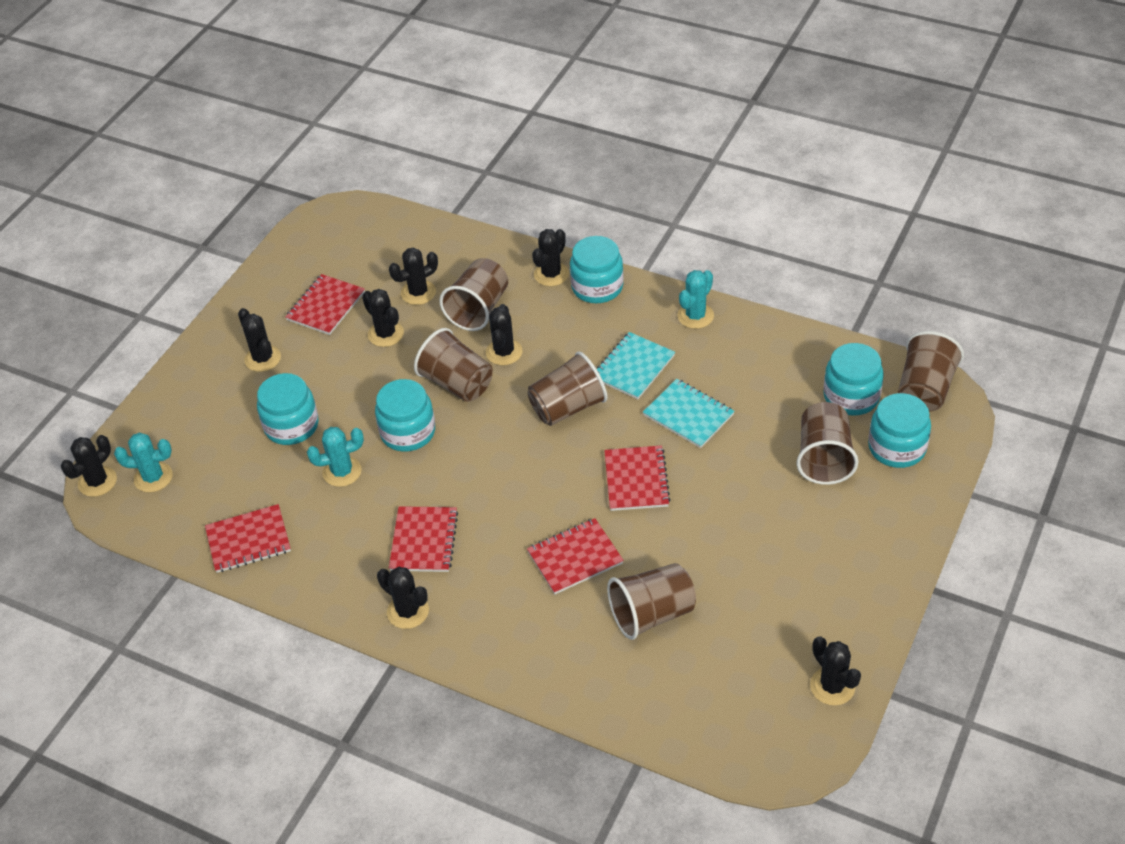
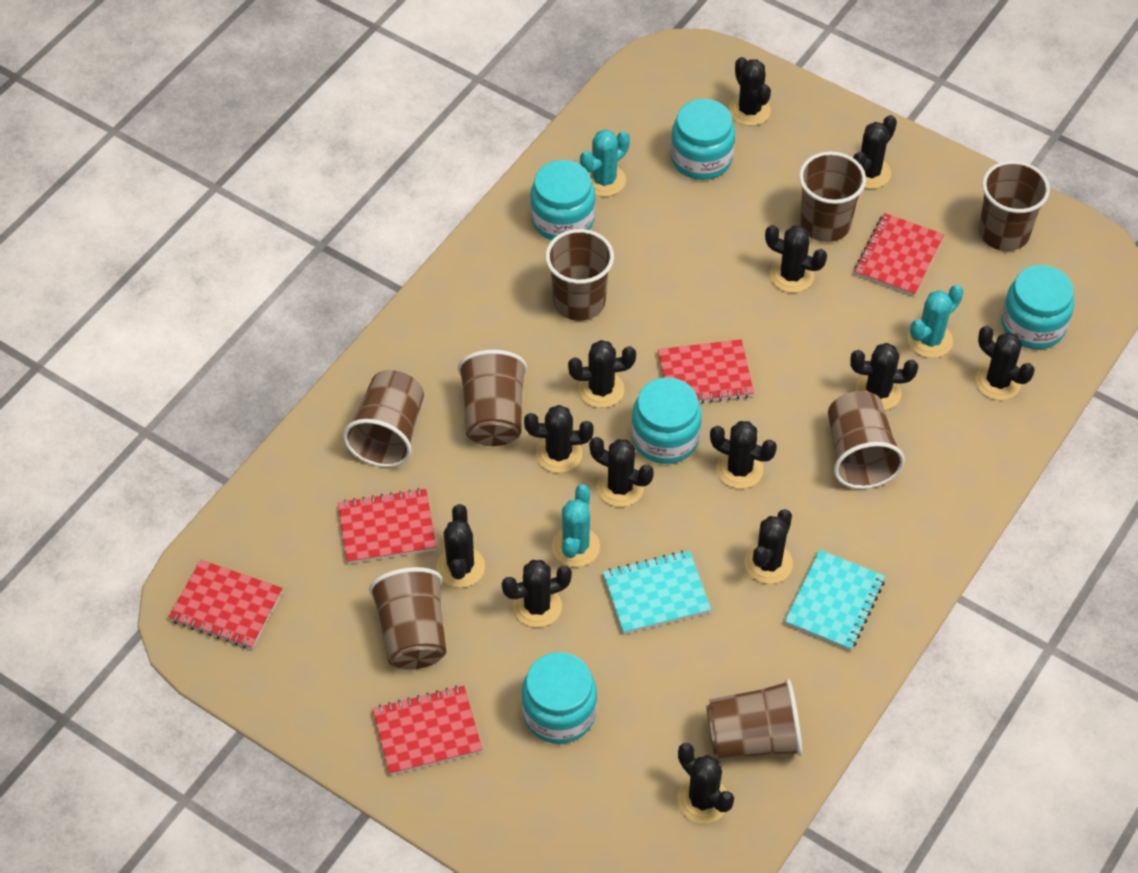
black cactus: [61,435,117,497] [238,308,281,372] [362,289,404,347] [377,567,429,629] [389,247,438,305] [486,304,522,365] [532,229,569,286] [810,636,861,706] = 8 -> [437,504,485,588] [502,560,572,628] [524,405,594,473] [568,340,636,408] [589,437,654,507] [677,743,734,823] [710,421,777,489] [729,57,771,126] [744,509,793,584] [765,225,827,293] [850,343,918,410] [853,115,897,189] [975,326,1035,400] = 13
brown cup: [414,328,493,402] [439,258,508,331] [527,351,608,426] [607,563,696,640] [797,402,858,485] [898,331,964,412] = 6 -> [343,370,424,467] [369,567,446,670] [458,350,527,446] [545,229,614,321] [706,679,802,759] [799,151,866,242] [828,391,905,489] [979,161,1050,251] = 8

